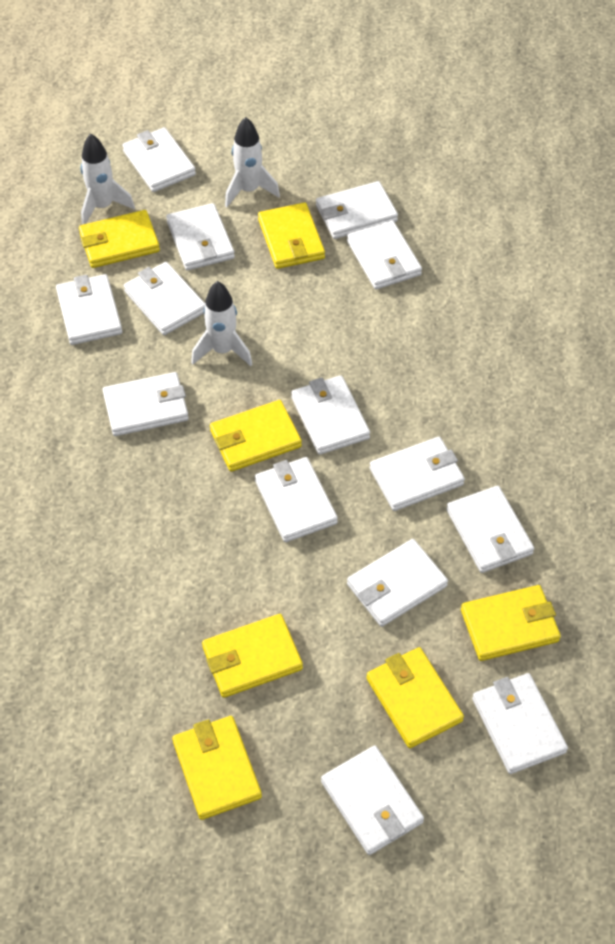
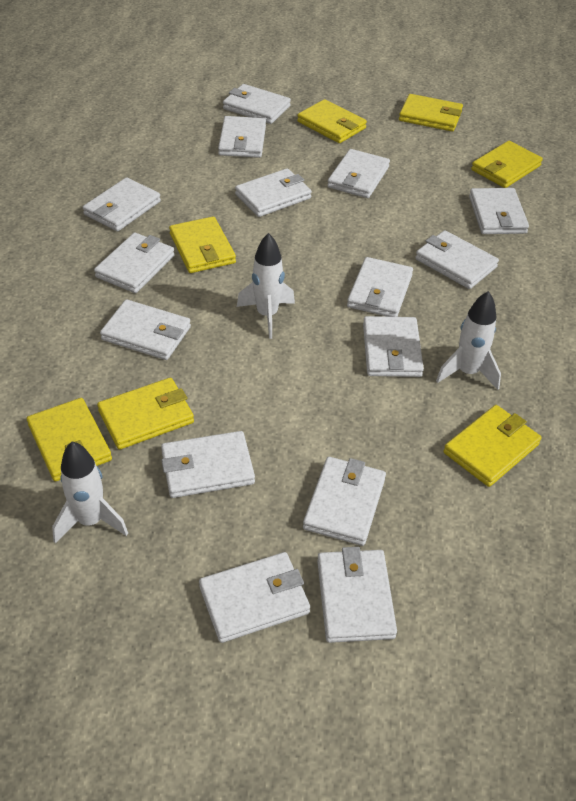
white wallet: [56,274,122,345] [103,372,189,436] [122,127,196,192] [124,262,205,335] [166,203,235,271] [255,457,338,542] [291,375,370,455] [316,181,398,239] [321,745,424,855] [347,220,422,289] [347,539,448,627] [370,437,465,511] [446,486,534,573] [472,673,568,774] = 14 -> [83,177,161,231] [94,232,175,293] [100,299,191,360] [161,431,255,498] [199,552,310,643] [218,116,266,158] [223,84,291,124] [235,168,312,217] [303,457,386,546] [317,547,397,643] [327,149,390,198] [347,257,413,317] [363,316,424,377] [415,230,499,289] [469,188,529,234] = 15

